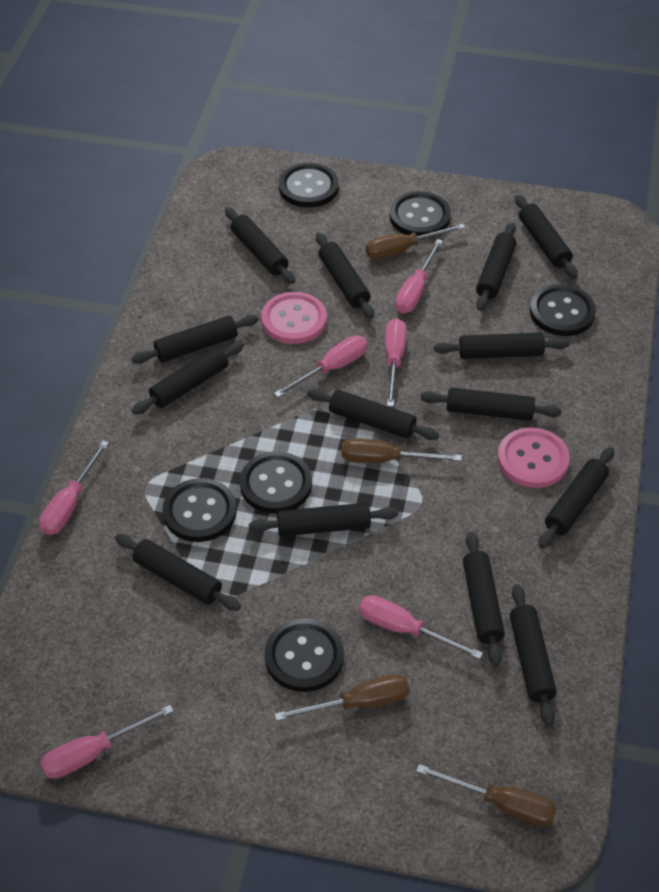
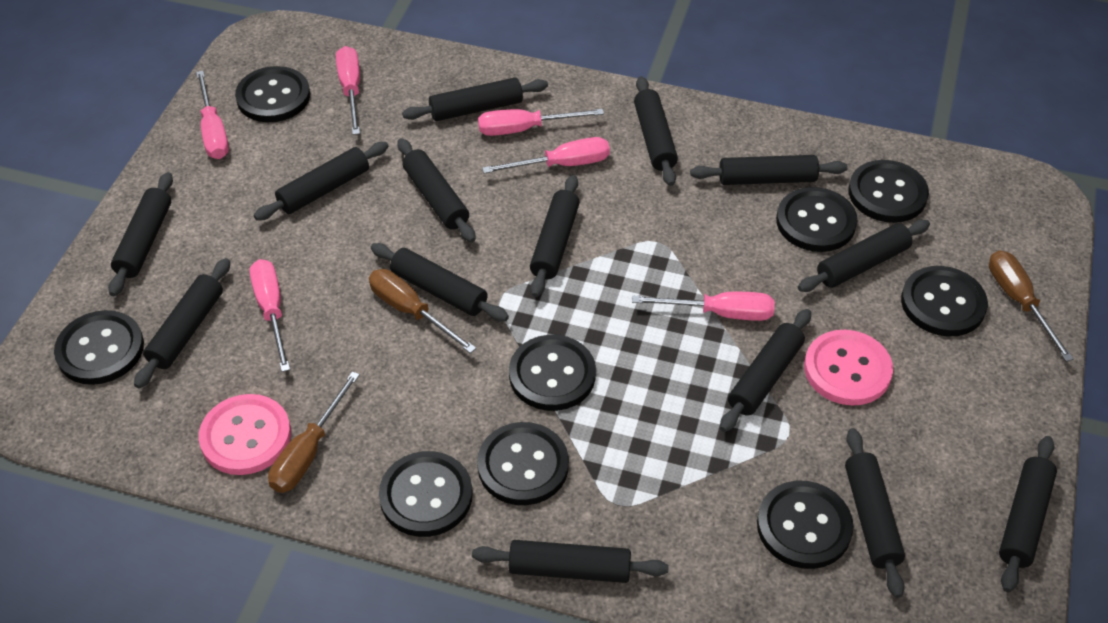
black button: [163,478,237,542] [240,451,312,514] [265,618,344,692] [279,163,339,208] [389,191,451,236] [530,284,596,336] = 6 -> [54,310,144,385] [235,66,310,122] [379,451,473,537] [477,422,569,505] [509,335,596,411] [757,481,854,569] [776,187,857,252] [848,160,929,223] [901,266,988,337] = 9
brown screwdriver: [274,674,409,721] [341,438,462,463] [365,224,465,259] [416,764,557,827] = 4 -> [268,371,360,493] [369,269,476,354] [989,250,1074,362] = 3

